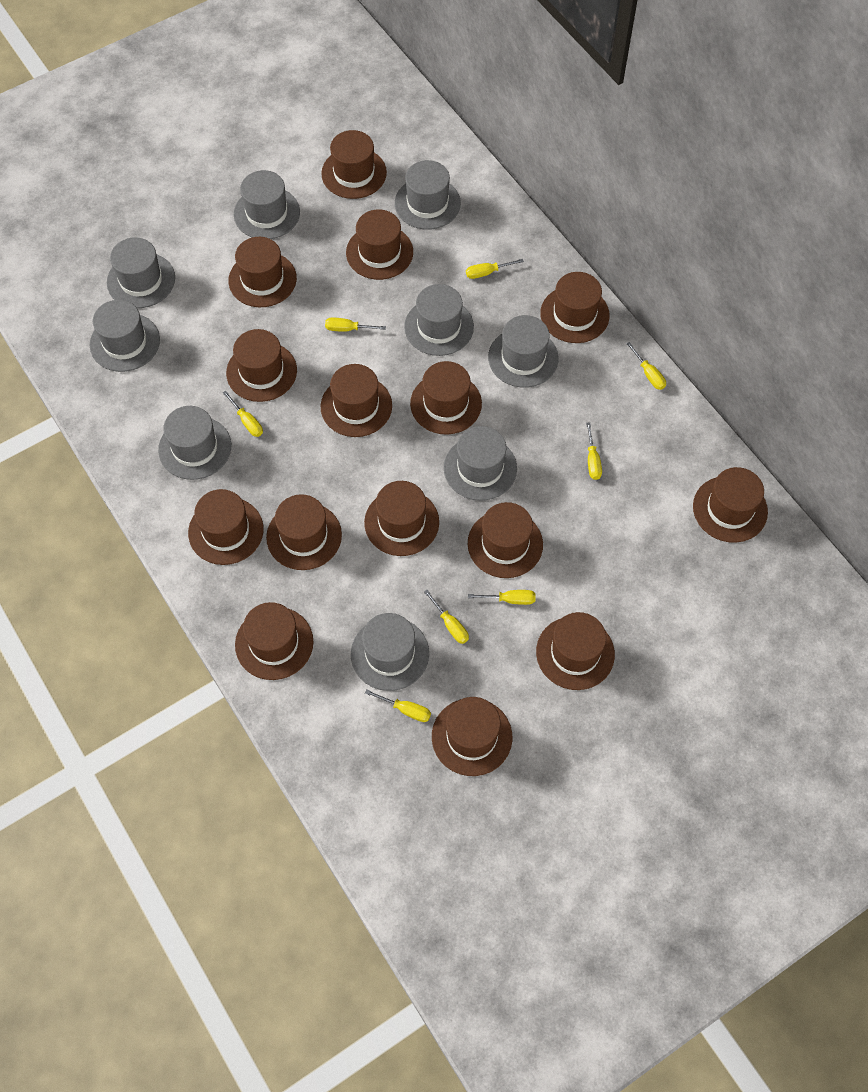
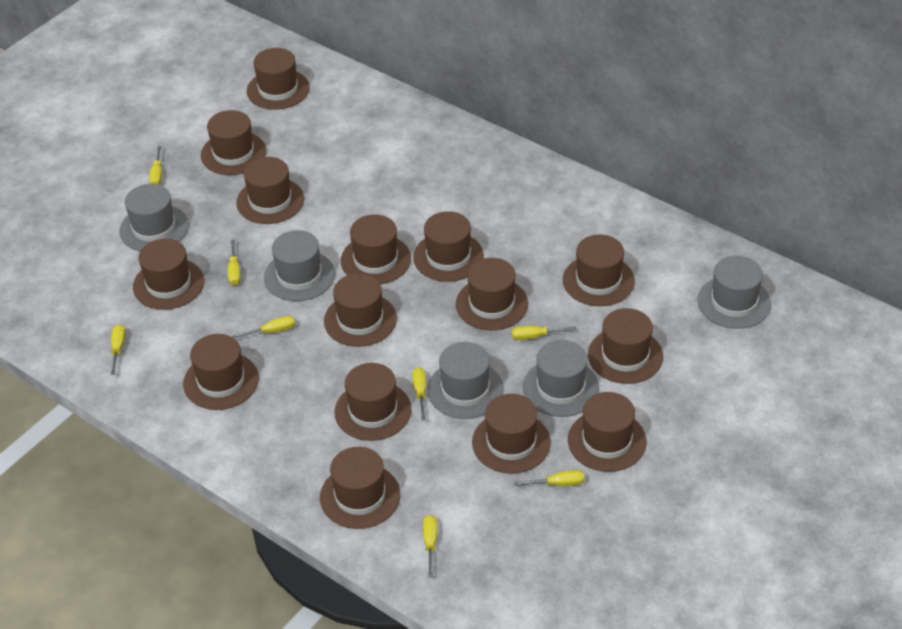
grey hat: [90,300,160,372] [107,237,175,308] [158,406,231,480] [234,170,300,239] [351,613,429,691] [395,160,461,230] [404,284,474,356] [444,426,517,501] [488,315,559,388] = 9 -> [119,184,188,251] [264,230,335,301] [427,342,504,419] [523,340,599,417] [697,256,771,329] = 5

